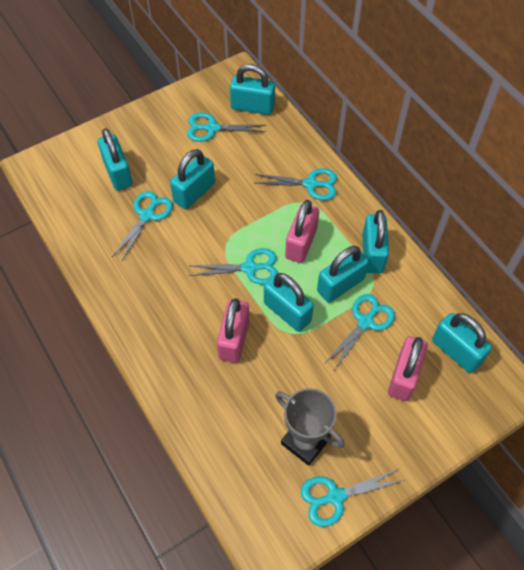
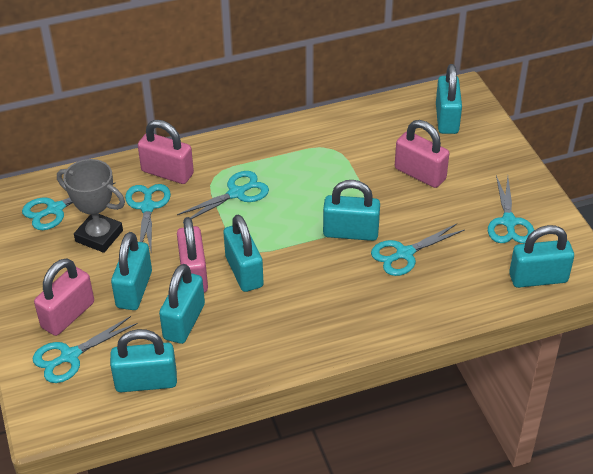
pink padlock: [217,298,250,363] [285,200,319,263] [388,336,428,401] = 3 -> [34,258,94,336] [138,120,194,184] [177,217,208,293] [395,120,449,188] = 4

